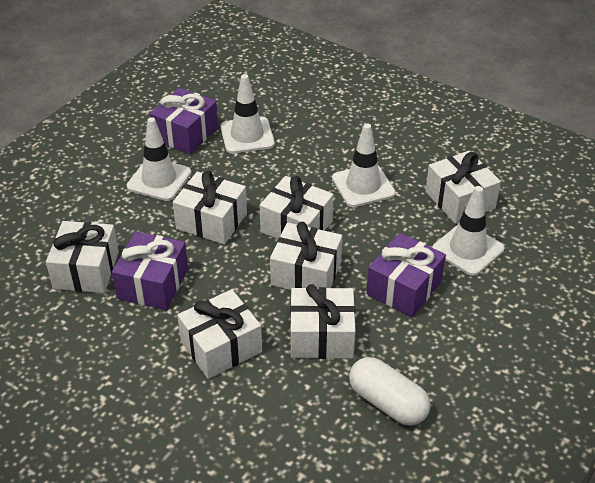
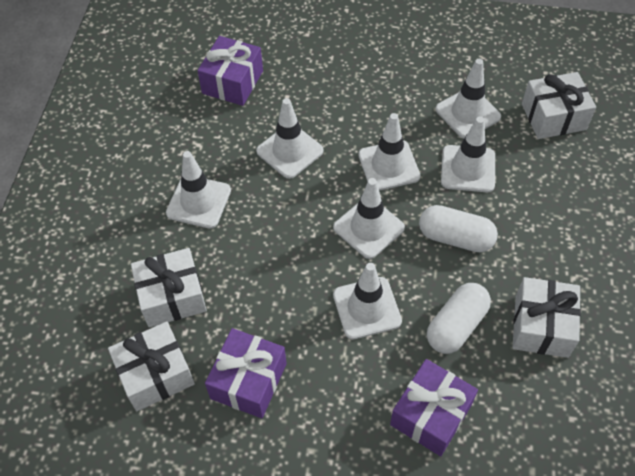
white capsule: [349,357,431,426] = 1 -> [419,205,498,252] [427,283,491,354] = 2
white gift: [46,221,119,293] [173,171,247,245] [177,289,262,379] [260,176,334,239] [270,222,342,290] [290,284,355,359] [426,150,501,224] = 7 -> [108,322,195,411] [131,248,207,327] [512,277,581,358] [522,72,596,139] = 4
white traffic cone: [127,117,191,201] [220,74,275,154] [332,124,396,207] [432,186,504,276] = 4 -> [166,151,231,229] [256,98,324,179] [333,178,405,259] [333,263,402,339] [358,113,421,191] [435,59,501,139] [441,116,495,192] = 7

